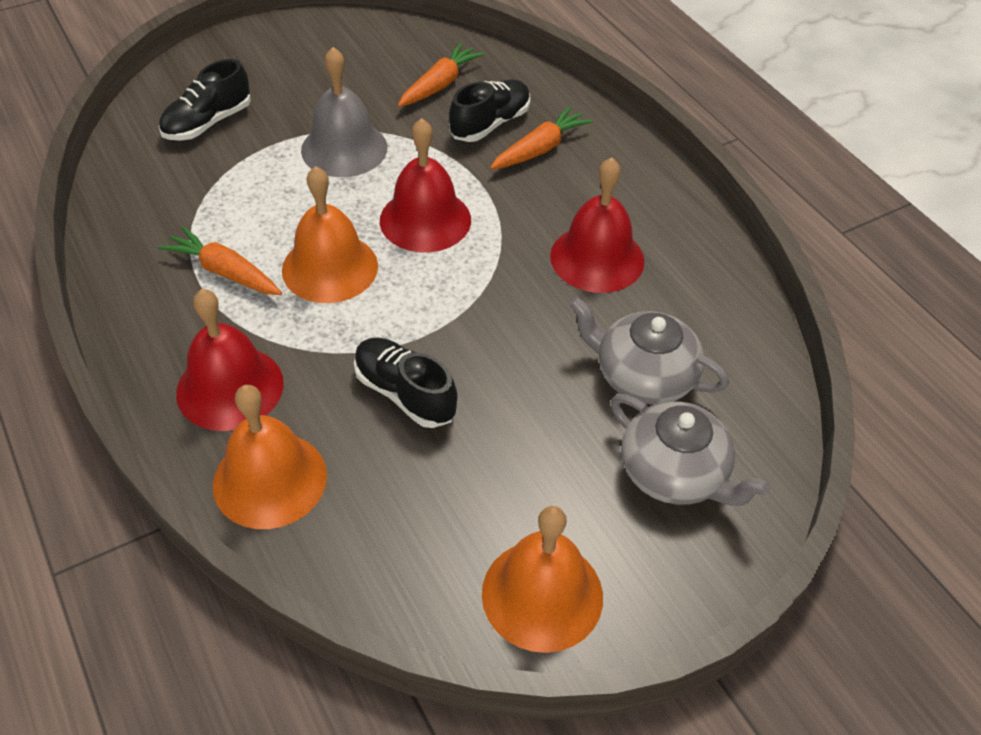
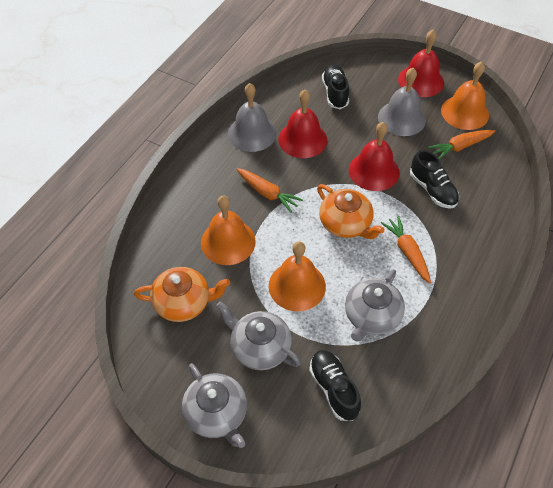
grey bell: [301,47,387,177] = 1 -> [228,83,276,152] [378,68,426,136] = 2
grey teapot: [570,297,729,404] [611,394,770,506] = 2 -> [182,363,247,448] [216,301,301,370] [345,269,405,342] = 3
orange teapot: none = 0 -> [134,267,230,322] [317,184,385,239] = 2

